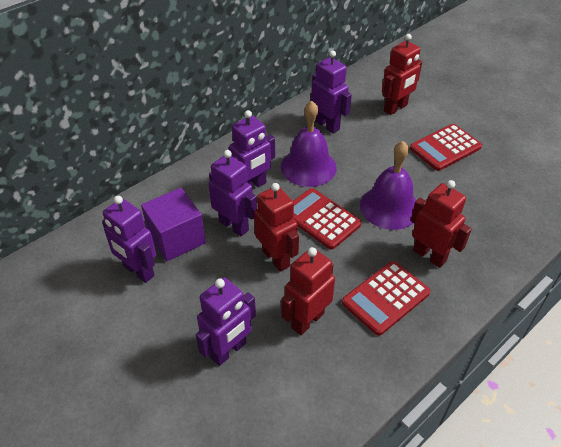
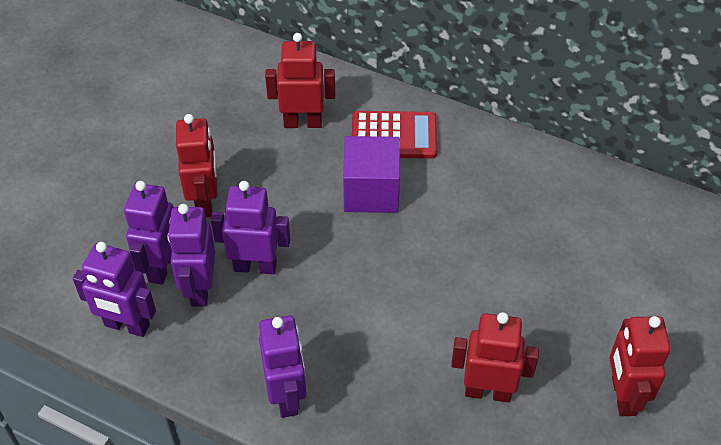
purple bell: [281,101,337,187] [360,141,417,230] = 2 -> none = 0
red calculator: [293,188,362,250] [342,261,431,336] [410,124,482,171] = 3 -> [352,111,437,159] = 1

